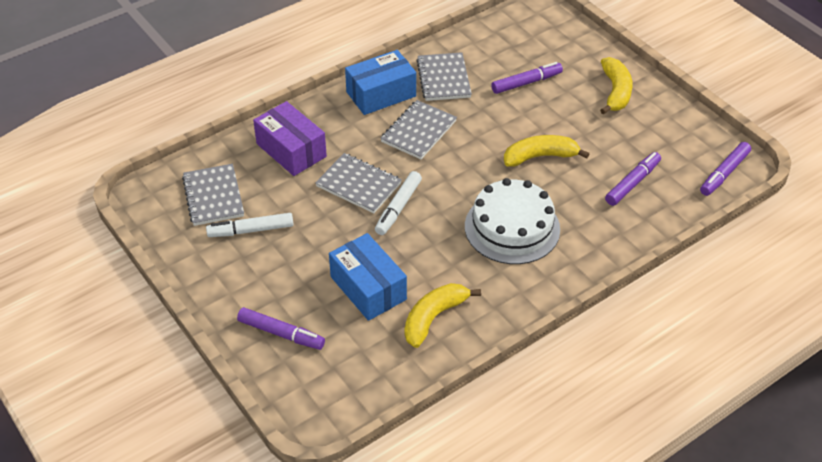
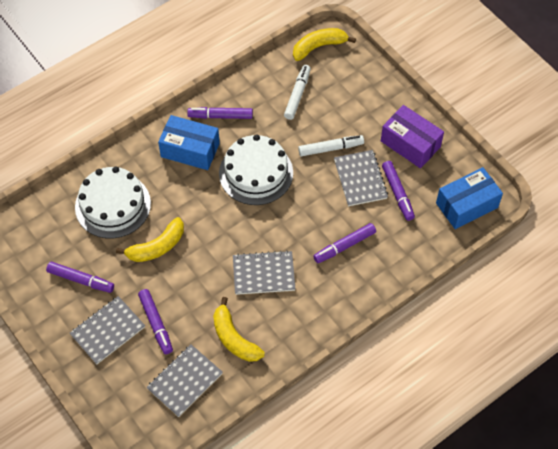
purple marker: [237,307,325,350] [491,62,563,94] [605,152,661,206] [700,142,751,196] = 4 -> [46,262,114,293] [138,289,173,354] [187,107,253,119] [313,223,376,263] [382,161,415,221] = 5
white cake: [465,178,560,264] = 1 -> [75,166,151,238] [219,134,293,205] = 2

